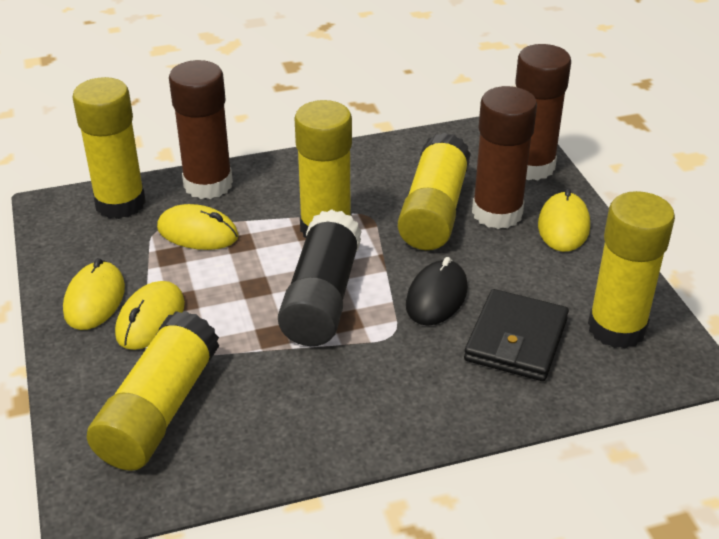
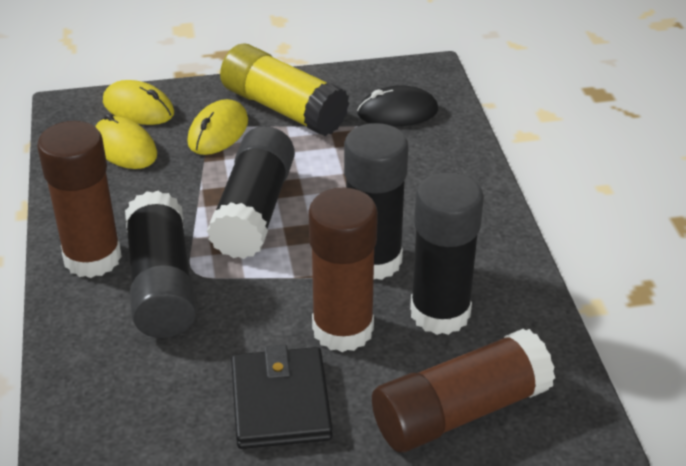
black glue stick: [278,209,362,346] = 1 -> [125,191,197,338] [207,126,295,259] [344,123,408,280] [410,172,484,335] = 4
yellow glue stick: [72,77,146,219] [87,311,219,471] [294,100,352,238] [398,133,471,250] [588,191,675,349] = 5 -> [220,44,349,136] = 1
yellow mouse: [63,258,125,330] [115,281,185,350] [157,204,239,250] [538,188,590,252] = 4 -> [95,113,157,169] [103,80,174,125] [187,99,248,155] = 3

